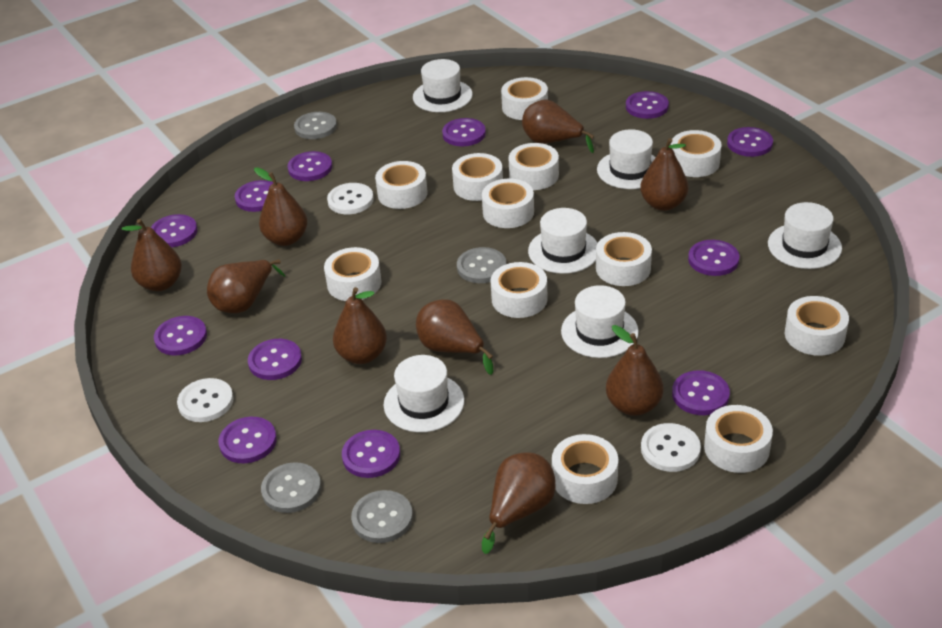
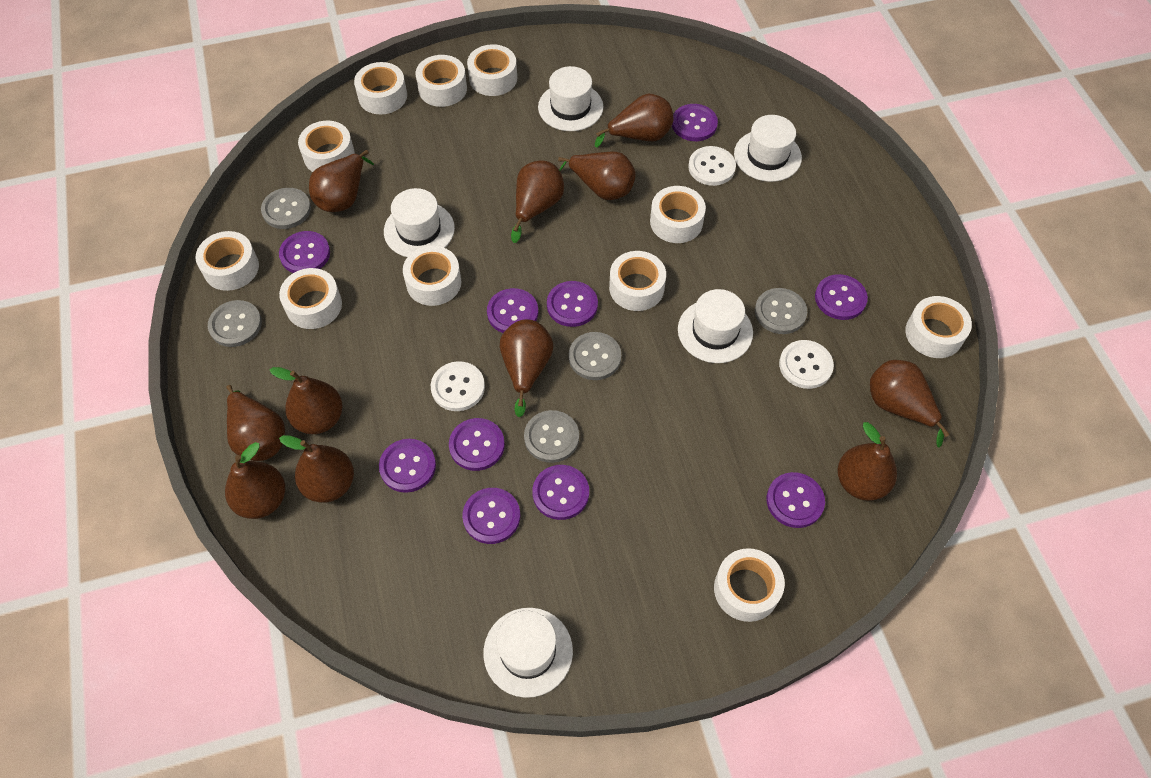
brown pear: [122,219,182,291] [207,259,285,313] [254,167,308,246] [333,287,387,364] [416,299,493,375] [482,452,556,554] [522,99,594,153] [606,325,663,416] [640,138,689,211] = 9 -> [225,442,285,519] [226,385,285,461] [269,367,343,434] [279,435,354,503] [309,150,374,212] [500,319,554,417] [511,160,564,243] [558,152,636,200] [595,94,673,148] [837,422,897,501] [870,360,950,447] = 11
grey button: [261,462,321,513] [294,112,337,139] [351,490,413,543] [457,247,506,283] = 4 -> [208,300,262,347] [261,188,311,229] [524,410,579,463] [569,332,621,380] [755,288,807,334] = 5
purple button: [151,214,198,247] [154,316,207,355] [218,417,277,463] [235,180,273,212] [248,339,302,380] [287,151,332,181] [342,430,400,478] [442,118,486,146] [626,91,669,119] [672,370,730,415] [688,240,740,276] [727,127,773,157] = 12 -> [279,231,330,273] [379,439,436,493] [449,418,505,471] [462,488,520,544] [487,288,538,333] [532,465,589,520] [547,281,598,327] [672,104,718,141] [766,472,825,528] [815,274,868,320] = 10
white hat: [384,355,464,432] [413,59,473,112] [528,208,598,274] [561,285,639,358] [597,129,656,189] [768,202,842,269] = 6 -> [384,188,455,257] [484,608,573,698] [538,66,603,131] [678,289,753,363] [734,115,802,182] = 5
white tape: [324,247,382,301] [375,161,428,209] [452,153,503,201] [482,179,534,228] [491,262,548,318] [501,77,548,120] [508,143,559,190] [552,434,618,504] [596,232,652,286] [671,130,722,177] [704,405,773,473] [785,296,849,356] = 12 -> [195,231,259,291] [279,268,342,329] [298,121,355,172] [354,62,407,114] [403,246,461,306] [415,55,467,107] [467,44,517,96] [609,251,666,311] [650,186,706,243] [714,548,785,622] [905,296,972,358] = 11

